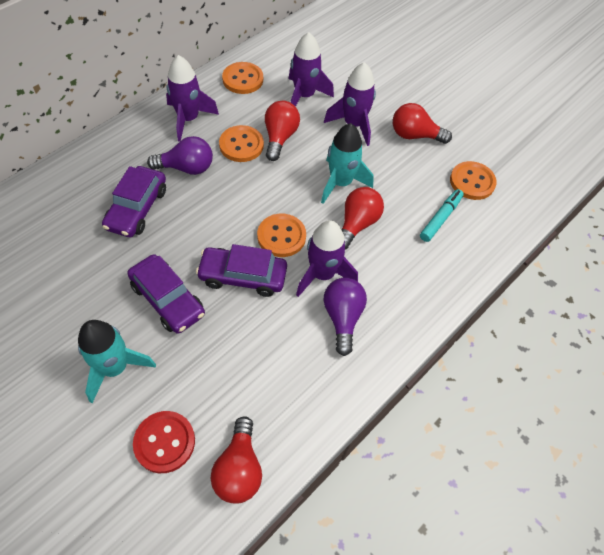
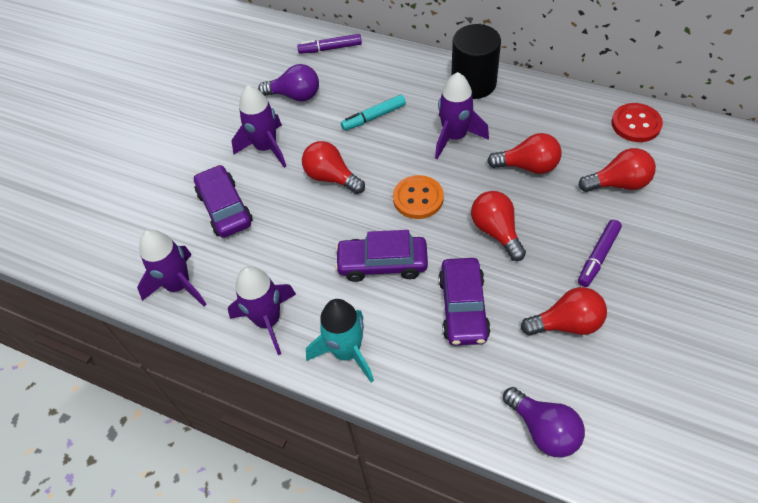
black cylinder: none = 0 -> [451,24,501,99] = 1
orange button: [219,125,264,162] [222,62,263,94] [257,214,306,257] [450,161,497,200] = 4 -> [393,175,444,219] = 1
purple marker: none = 0 -> [297,34,362,54] [578,220,622,287] = 2
red light bulb: [210,416,262,504] [265,101,300,161] [342,187,384,249] [393,103,452,144] = 4 -> [302,141,365,194] [471,191,526,261] [487,133,561,174] [521,287,607,336] [578,148,656,192] = 5
turquoise rocket: [78,320,156,403] [321,123,374,204] = 2 -> [306,299,374,383] = 1

